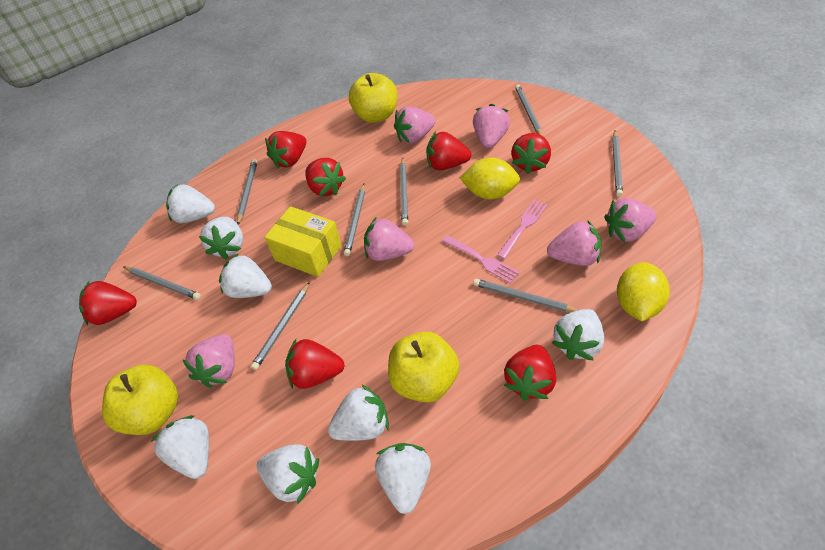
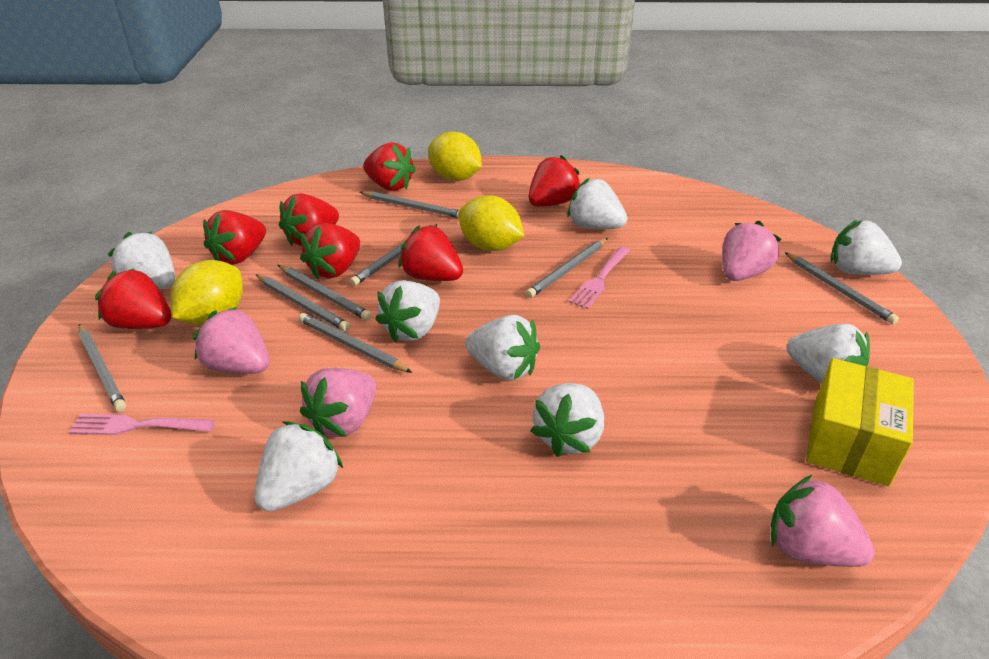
pink strawberry: [183,334,235,388] [364,218,414,261] [394,106,435,144] [473,104,510,148] [547,220,601,266] [604,198,657,242] = 6 -> [193,307,269,374] [300,368,376,437] [722,221,781,281] [771,475,875,567] = 4
yellow apple: [102,365,178,435] [349,73,397,123] [388,332,460,403] = 3 -> none = 0
yellow lemon: [460,158,520,200] [617,262,670,321] = 2 -> [171,260,243,325] [428,132,482,181] [459,195,524,251] = 3

